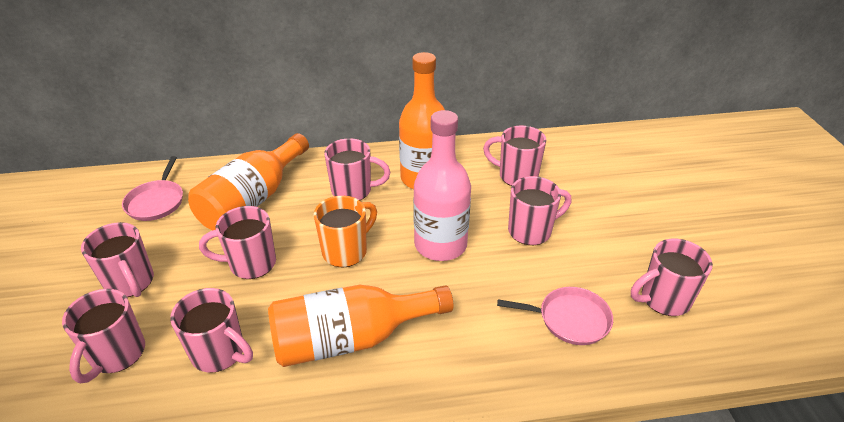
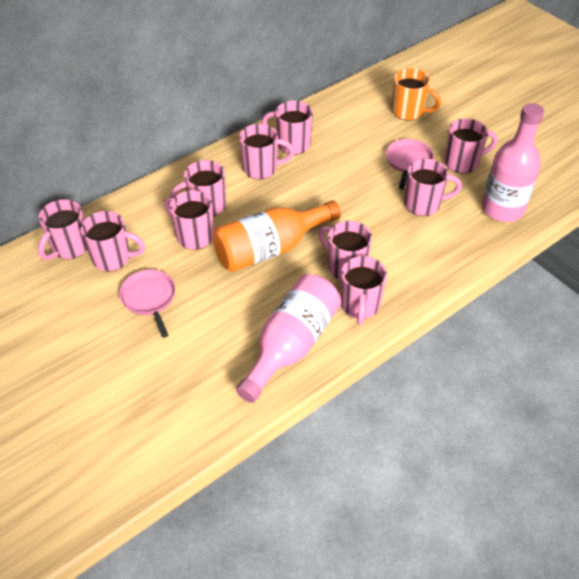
orange bottle: [188,133,309,230] [268,285,454,367] [399,52,445,189] = 3 -> [213,200,341,272] = 1
pink bottle: [413,110,471,261] = 1 -> [236,274,341,403] [482,103,544,222] = 2
pink mug: [62,289,145,383] [81,222,154,297] [170,288,253,373] [199,206,276,279] [324,138,390,200] [483,125,546,186] [508,176,571,245] [631,239,713,316] = 8 -> [38,199,87,260] [81,211,145,271] [164,190,214,250] [170,160,226,217] [239,124,295,179] [262,101,313,155] [319,221,372,280] [341,256,387,325] [404,159,462,216] [444,118,498,174] = 10

